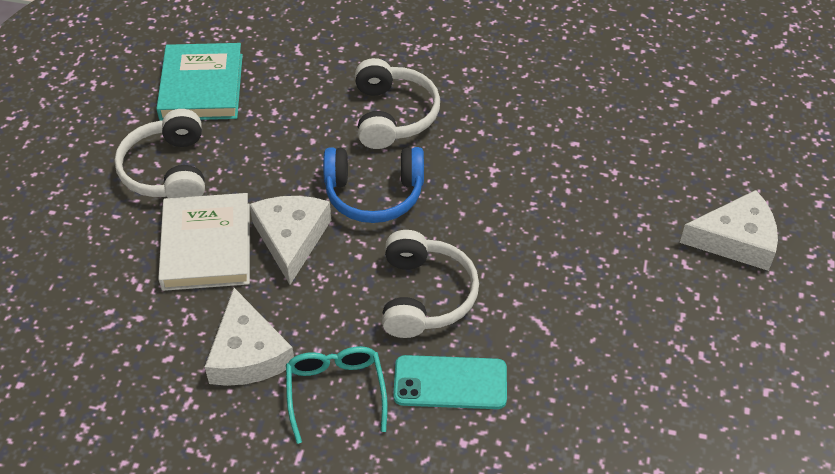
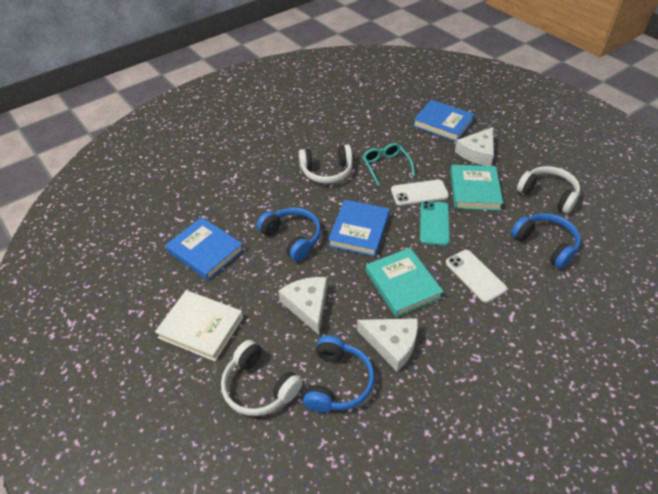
blue book: none = 0 -> [165,217,244,280] [328,200,390,257] [413,100,475,142] = 3
blue headphones: [323,147,424,223] = 1 -> [257,207,321,261] [303,336,375,413] [511,213,581,269] = 3
turquoise book: [156,43,243,121] = 1 -> [366,248,444,317] [450,165,503,210] = 2
white phone: none = 0 -> [391,180,449,206] [446,250,507,303] = 2

